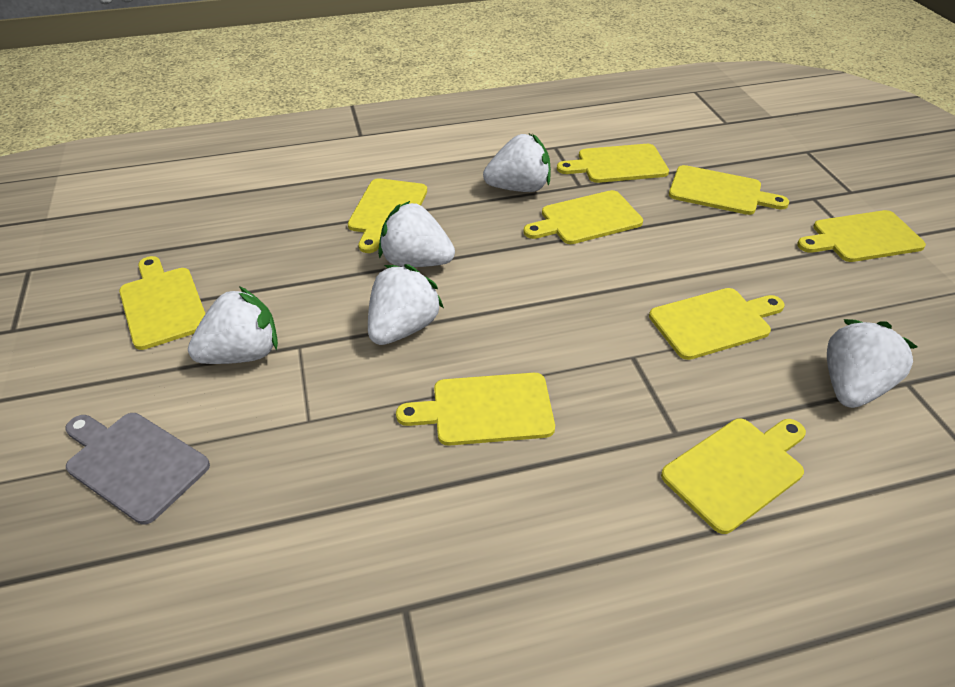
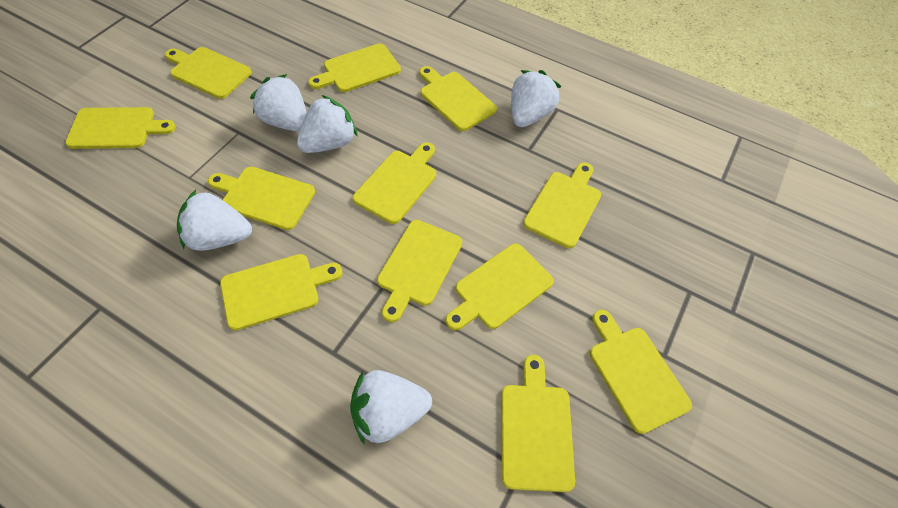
grey cutting board: [65,413,210,524] = 1 -> none = 0
yellow cutting board: [119,256,205,350] [348,178,427,253] [396,373,555,446] [523,190,643,244] [557,144,669,183] [649,288,785,360] [661,418,806,534] [669,165,789,215] [797,210,926,262] = 9 -> [65,107,176,149] [165,47,252,99] [208,167,315,230] [220,254,342,331] [308,43,401,92] [353,142,436,224] [377,220,462,322] [419,66,497,131] [446,243,554,330] [501,355,575,492] [523,162,601,248] [590,310,692,434] = 12

